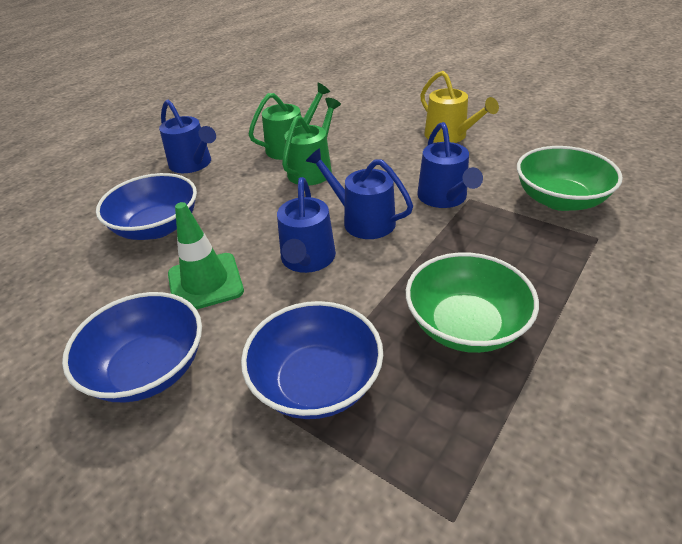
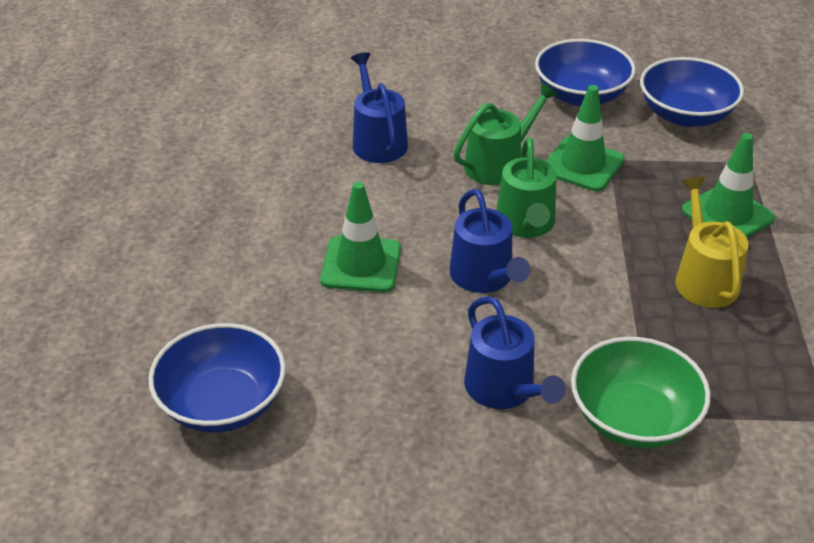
blue watering can: [159,100,216,173] [277,177,336,273] [306,148,413,239] [417,122,483,208] = 4 -> [351,52,408,163] [449,189,530,293] [464,296,566,409] = 3
green bowl: [406,252,539,353] [517,146,623,211] = 2 -> [571,337,711,448] = 1
green traffic cone: [168,202,244,309] = 1 -> [320,182,401,292] [546,85,624,192] [682,133,775,238] = 3

